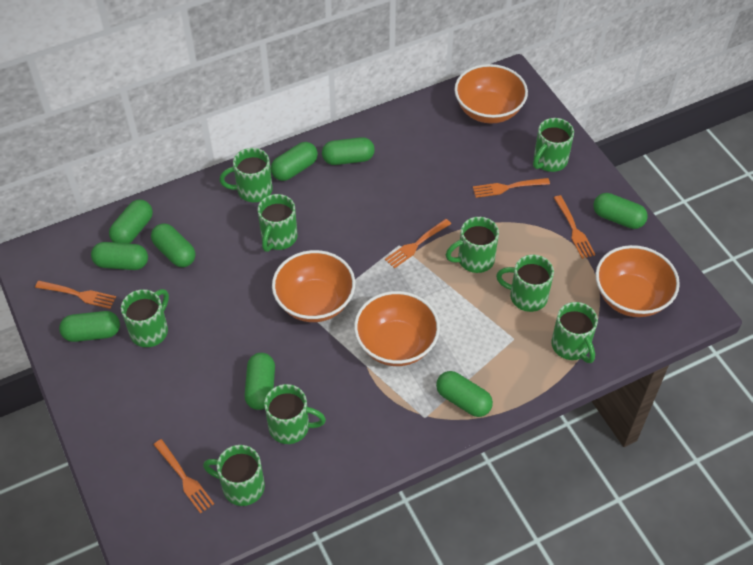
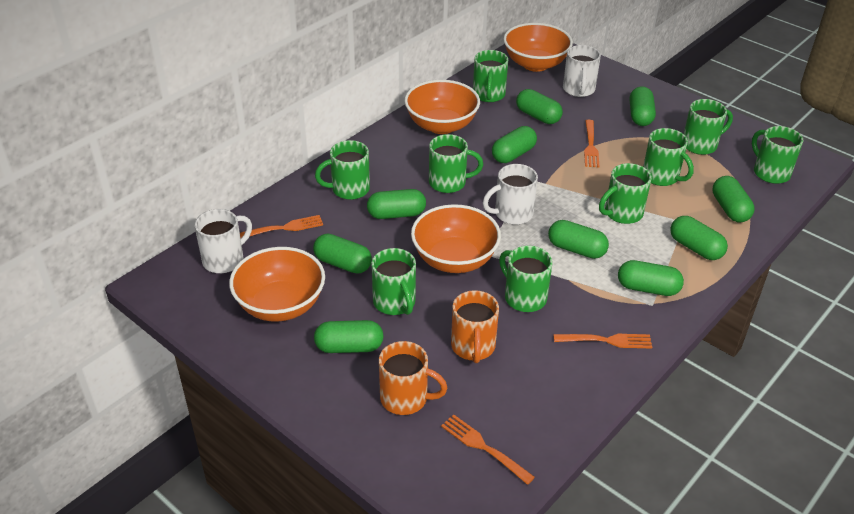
green capsule: [59,311,120,342] [91,242,148,270] [109,200,153,244] [151,223,196,267] [245,353,275,410] [271,142,318,181] [322,137,375,165] [436,371,493,417] [593,193,648,229] = 9 -> [313,234,372,274] [314,320,384,353] [367,189,426,219] [492,126,537,163] [516,89,563,124] [548,220,609,259] [618,260,684,296] [630,86,656,126] [670,216,728,260] [712,176,755,222] = 10
orange fork: [35,281,116,309] [153,439,214,514] [385,219,451,269] [473,178,550,198] [554,195,596,259] = 5 -> [240,215,323,238] [441,414,535,485] [553,334,652,349] [584,120,600,167] = 4
orange mug: none = 0 -> [379,341,447,415] [451,290,499,363] = 2
white mug: none = 0 -> [195,209,252,273] [483,164,538,225] [563,45,601,97] = 3

